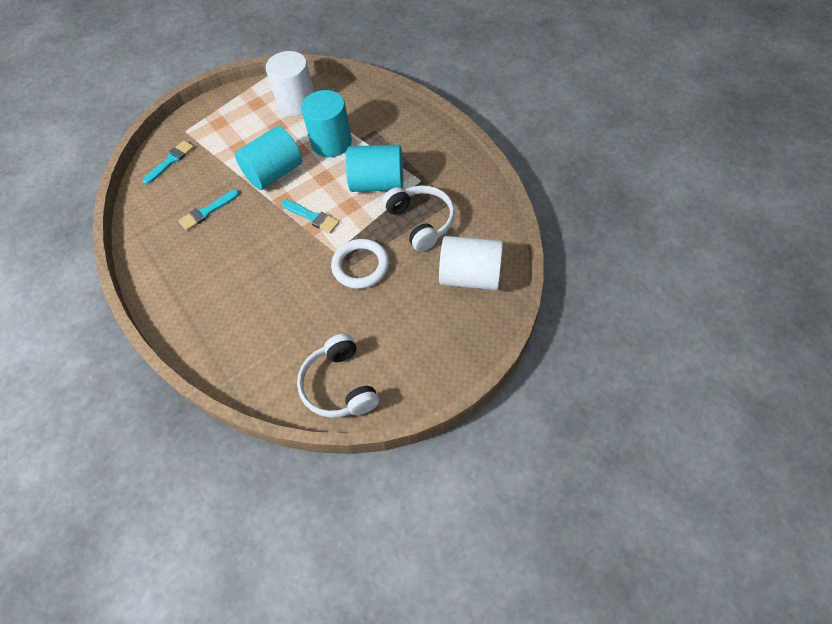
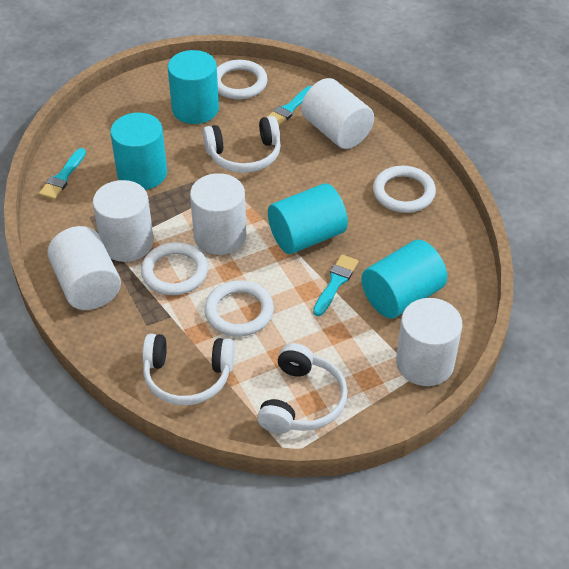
turquoise cylinder: [235,126,303,190] [301,90,352,157] [346,144,403,192] = 3 -> [110,112,167,190] [168,50,219,124] [268,183,348,254] [361,240,447,319] = 4
white cylinder: [266,51,314,116] [439,236,503,290] = 2 -> [47,226,121,310] [93,180,154,262] [190,173,246,255] [301,78,374,149] [396,298,463,386] = 5
white headphones: [297,334,379,418] [382,185,455,252] = 2 -> [142,334,235,405] [203,116,281,173] [257,343,348,434] = 3
white ring: [331,239,389,289] = 1 -> [141,242,208,295] [204,280,274,337] [217,60,268,99] [373,166,436,213] = 4

